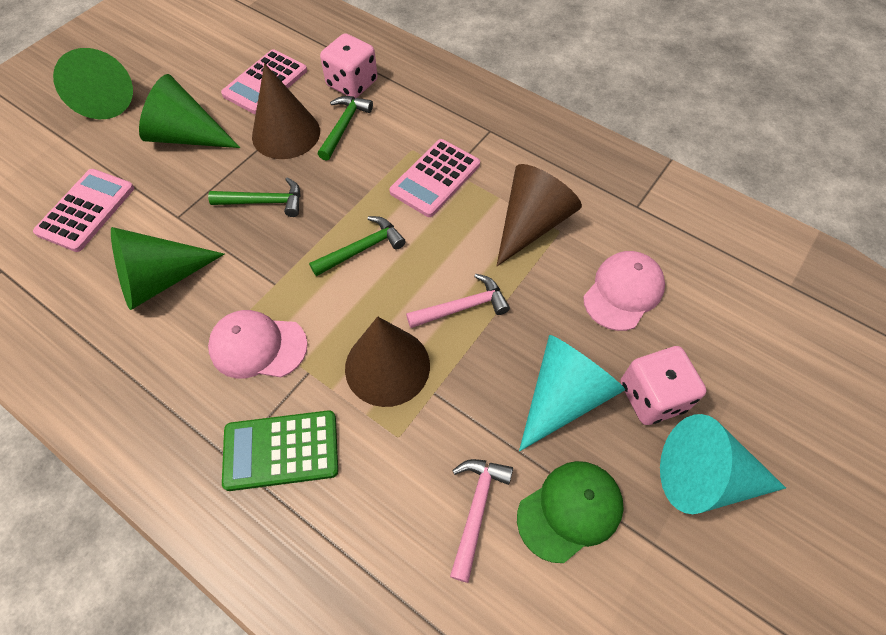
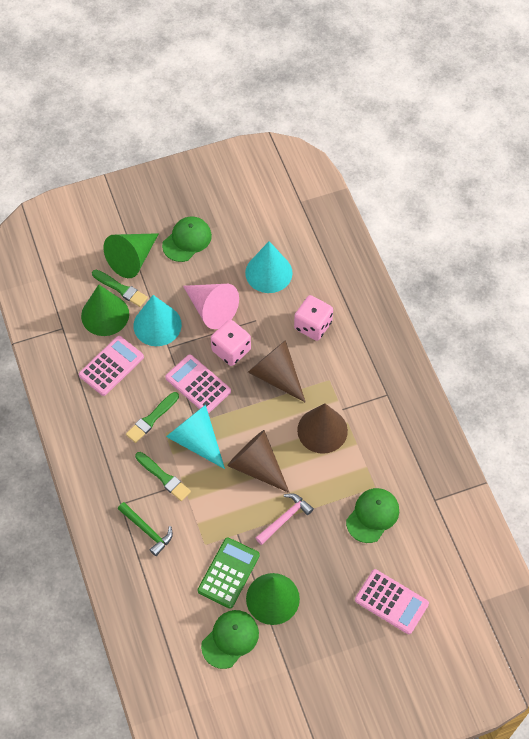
green brush: none = 0 -> [92,270,148,307] [126,392,179,443] [135,452,191,501] = 3
green cap: [517,461,624,563] = 1 -> [162,216,212,262] [201,610,259,669] [346,488,399,543] = 3
green hammer: [208,177,300,217] [309,216,406,276] [318,96,373,161] = 3 -> [118,502,173,556] = 1
pink cap: [208,310,308,378] [583,251,665,331] = 2 -> none = 0
pink cone: none = 0 -> [183,284,239,329] = 1
pink hammer: [406,274,510,328] [450,459,513,583] = 2 -> [256,493,314,545] = 1
turquoise cone: [519,335,625,451] [660,414,786,514] = 2 -> [133,295,182,346] [166,405,225,469] [245,241,293,293] = 3

